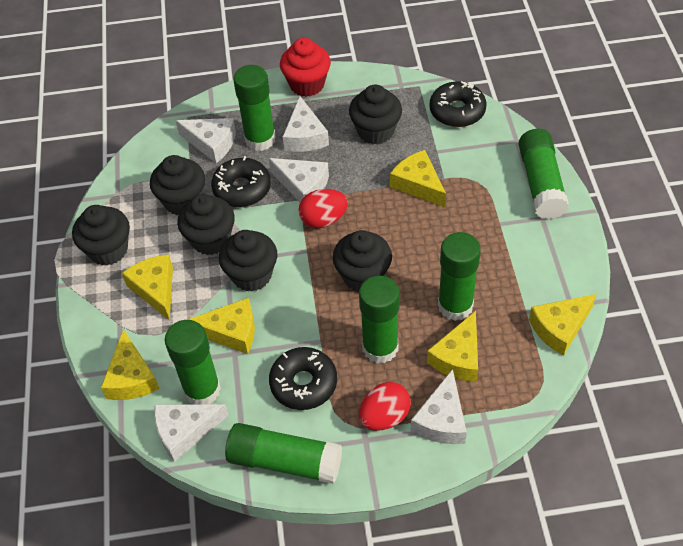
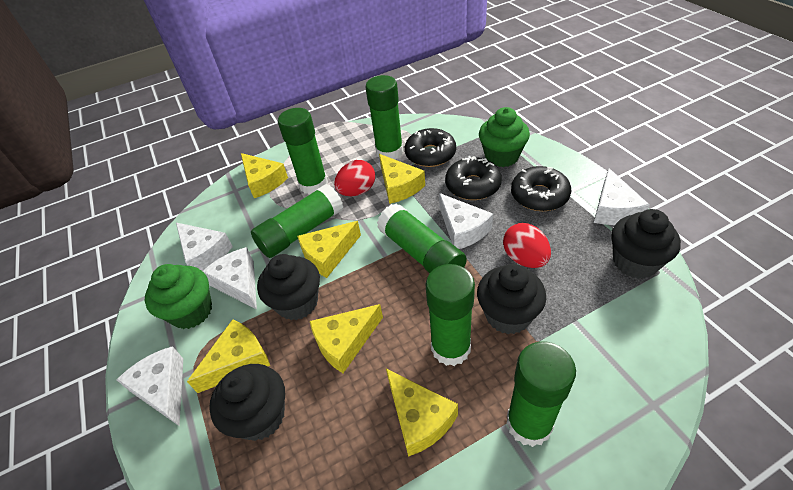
black cupcake: [72,205,130,266] [150,155,205,215] [177,194,235,255] [219,230,277,292] [333,230,392,292] [349,85,402,145] = 6 -> [209,364,285,441] [257,254,320,320] [477,264,546,334] [611,209,681,279] = 4
green cupcake: none = 0 -> [145,264,212,329] [479,107,530,167] = 2
red cupcake: [280,38,331,97] = 1 -> none = 0

